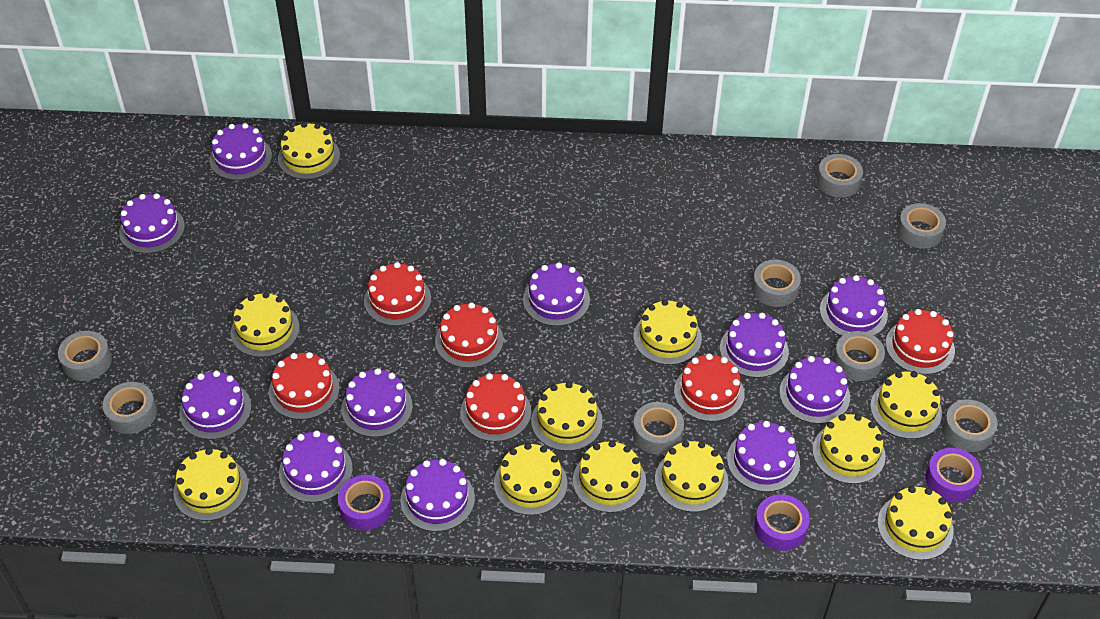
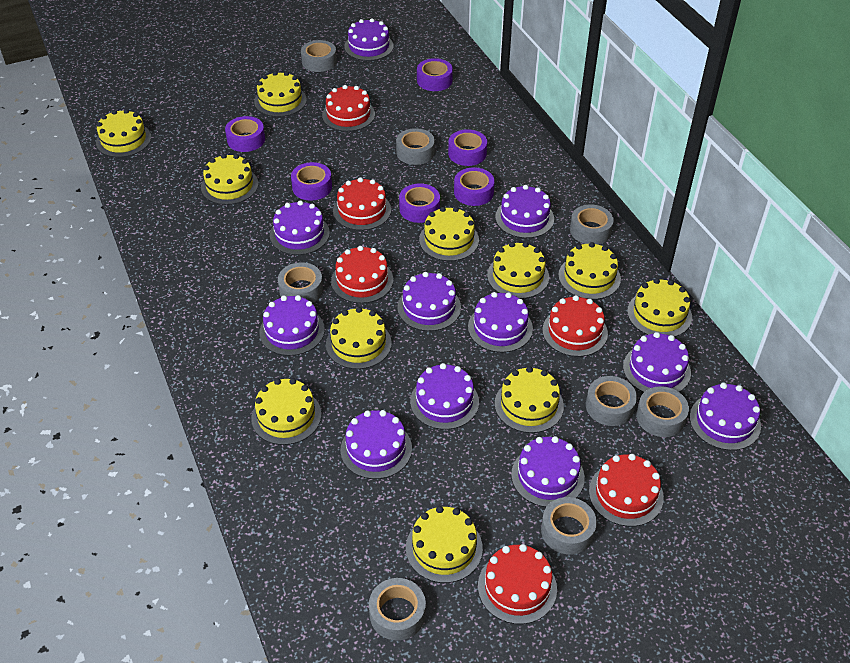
purple tape: [338,475,392,530] [754,494,810,551] [925,448,982,502] = 3 -> [225,116,265,152] [291,162,332,200] [399,183,440,223] [417,58,453,91] [448,129,487,166] [454,167,495,206] = 6

